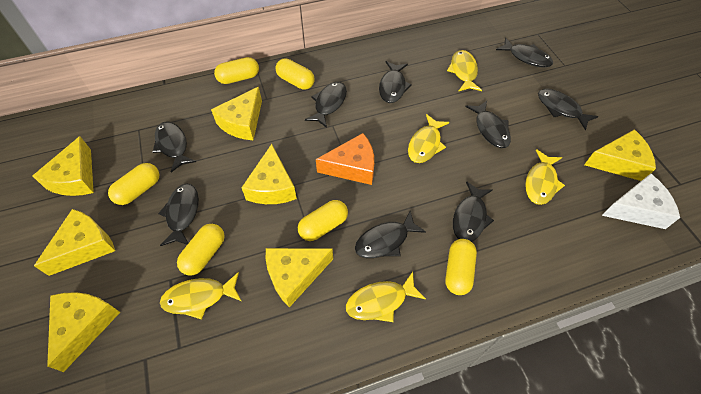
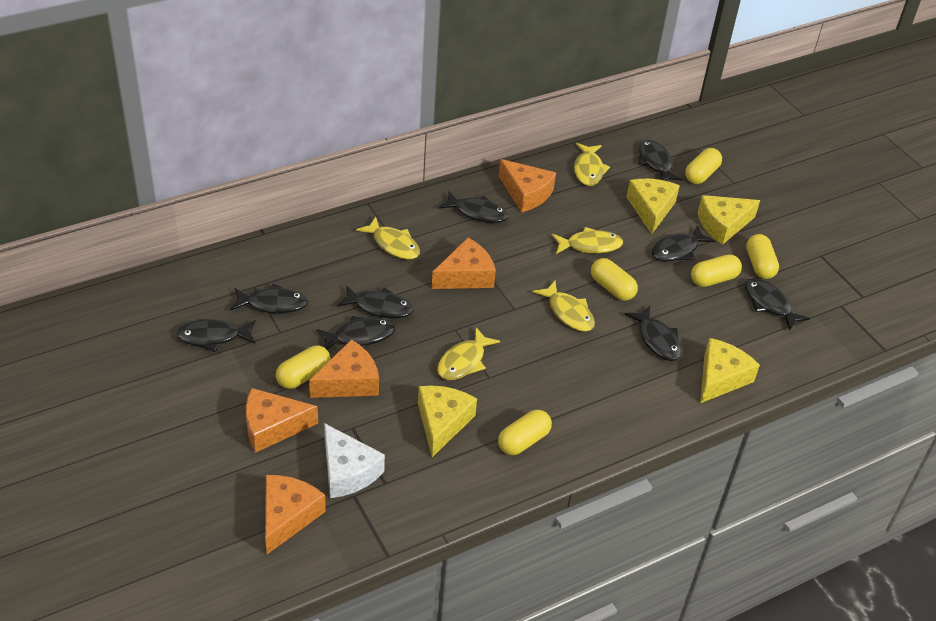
orange cheese: [316,133,374,185] = 1 -> [246,388,318,453] [265,475,326,554] [309,339,379,398] [432,238,496,289] [499,159,556,212] = 5
yellow cheese: [33,136,94,196] [34,209,115,276] [47,292,120,372] [211,87,262,140] [241,144,297,204] [266,248,333,307] [584,129,656,181] = 7 -> [418,386,477,457] [626,179,680,234] [698,195,760,245] [700,338,760,403] = 4

